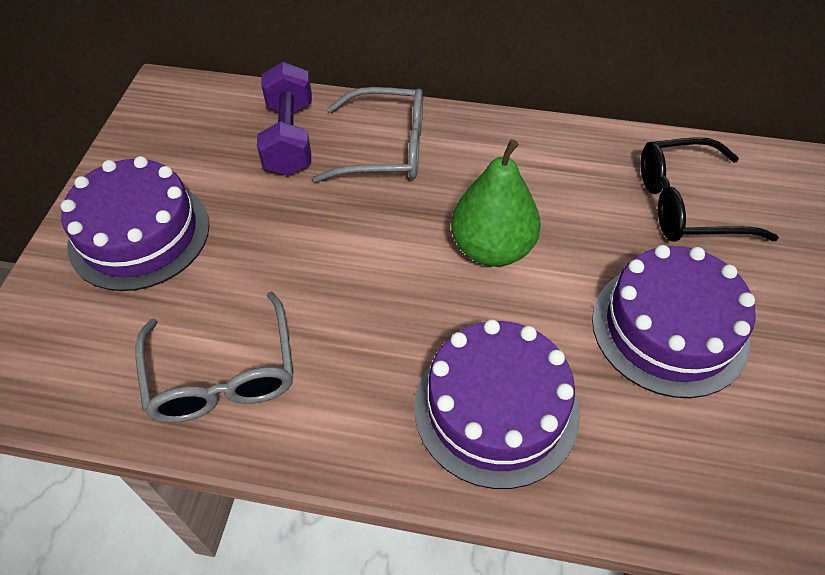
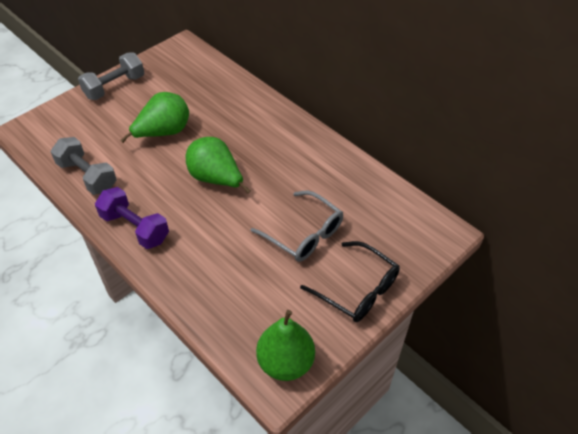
green pear: [451,139,541,267] = 1 -> [121,92,189,143] [186,137,251,194] [256,310,315,381] = 3
grey dumbbell: none = 0 -> [50,137,117,195] [78,52,144,100] = 2
grey glasses: [135,291,293,423] [313,87,423,183] = 2 -> [251,191,343,262] = 1
purple cake: [61,156,210,291] [415,319,580,489] [592,245,756,398] = 3 -> none = 0

